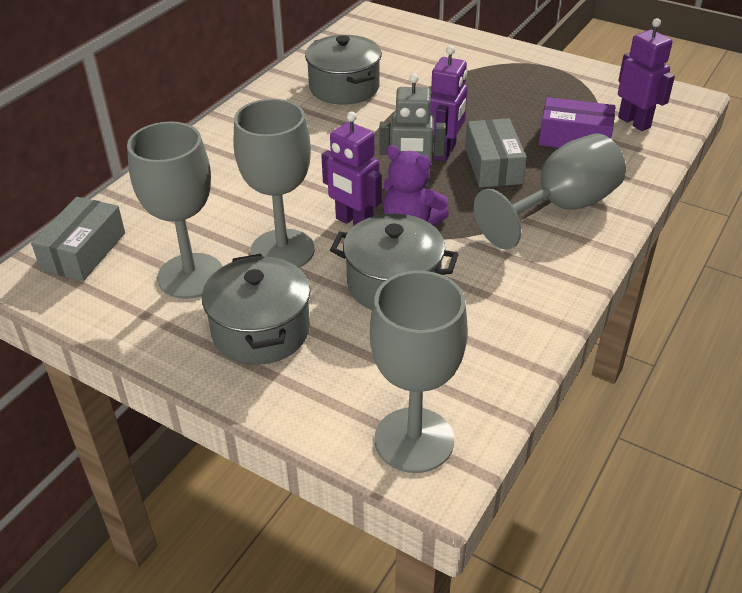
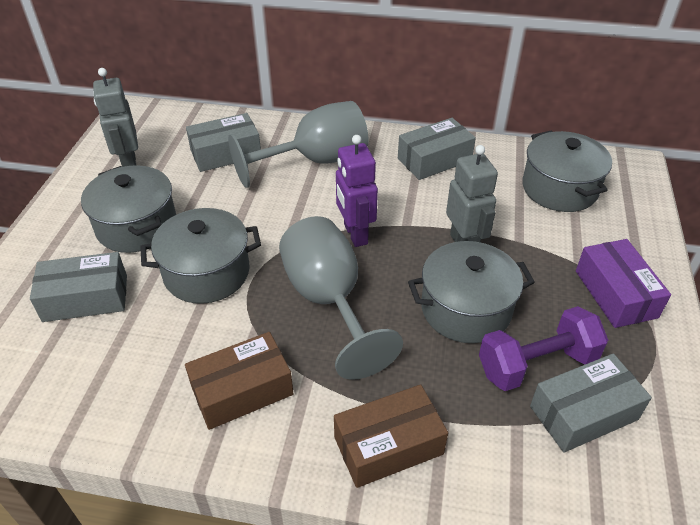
brown box: none = 0 -> [185,332,293,430] [334,385,448,488] = 2
grey box: [31,197,125,281] [465,118,527,188] = 2 -> [30,252,127,322] [186,113,261,172] [398,118,476,180] [530,354,652,453] = 4
grey goblet: [127,122,223,299] [234,99,315,268] [370,271,468,473] [474,133,626,250] = 4 -> [228,101,368,188] [279,216,403,380] = 2
grey pot: [202,254,310,365] [305,35,382,105] [330,214,459,310] = 3 -> [81,165,176,253] [140,208,261,304] [408,241,535,343] [522,131,612,212] = 4
grey robot: [379,74,446,186] = 1 -> [93,68,138,167] [446,145,498,242] = 2
purple dumbbell: none = 0 -> [479,306,608,391] = 1
purple robot: [321,112,381,227] [430,46,467,162] [618,18,675,131] = 3 -> [336,135,378,247] = 1
purple teddy bear: [383,145,449,226] = 1 -> none = 0

